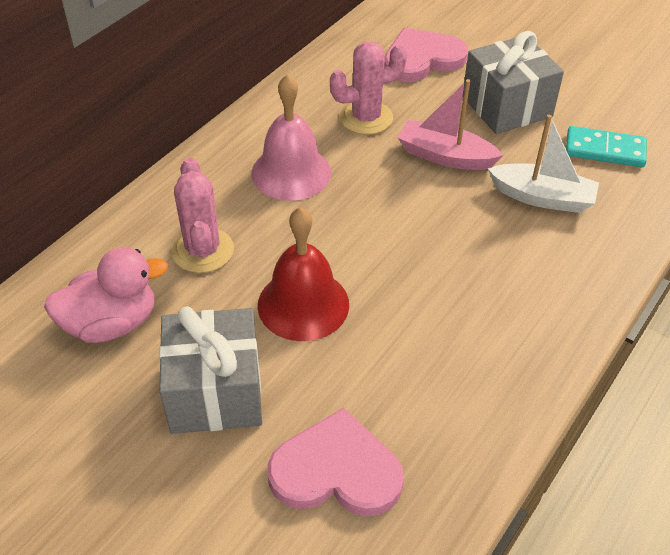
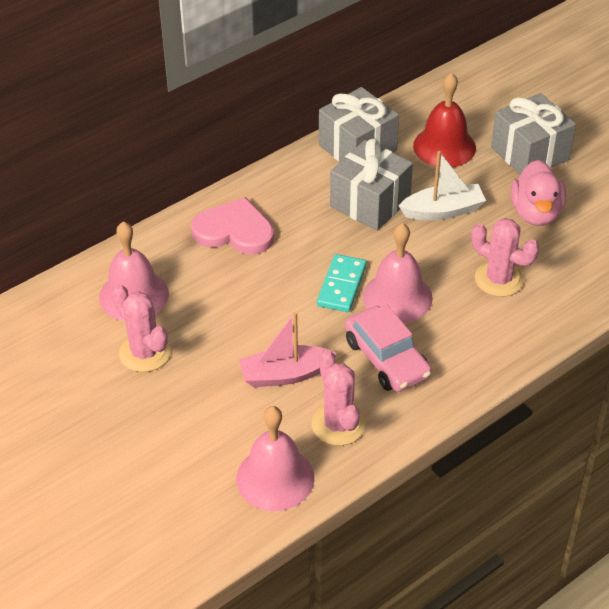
grey gift: [159,306,262,434] [462,31,564,134] = 2 -> [319,87,399,162] [330,139,413,231] [491,93,576,175] = 3
pink bell: [251,74,331,201] = 1 -> [99,221,169,321] [236,406,314,511] [363,223,433,323] = 3
pink cactus: [171,158,234,273] [330,42,407,135] = 2 -> [112,284,171,372] [312,350,365,446] [471,218,539,297] = 3
pink car: none = 0 -> [345,305,432,392] = 1
pink heart: [268,408,404,516] [384,28,468,82] = 2 -> [191,197,274,254] = 1

